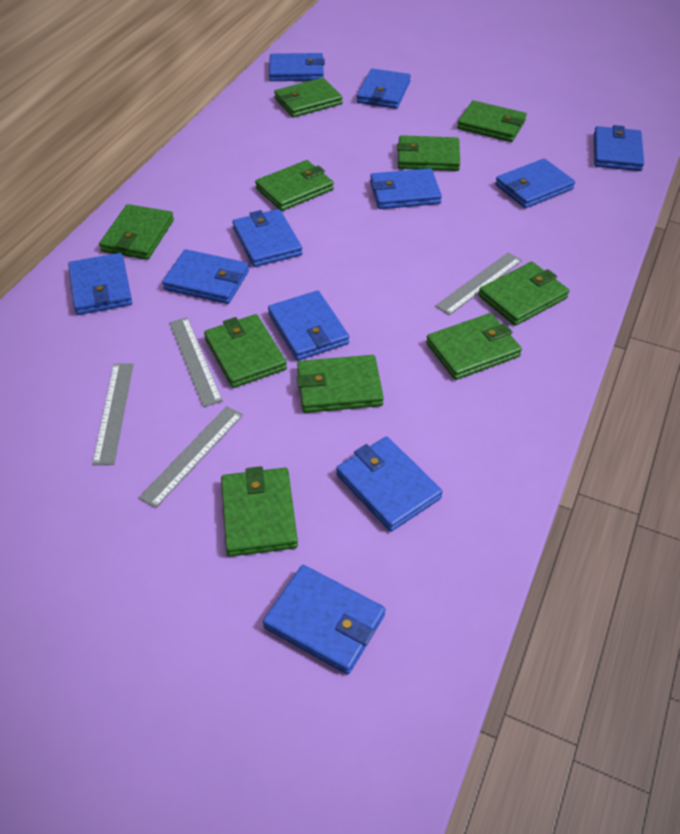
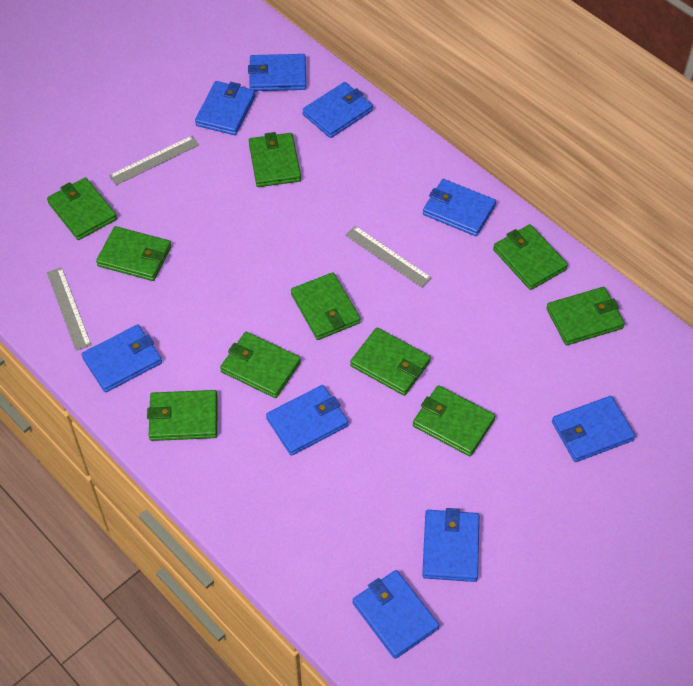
blue wallet: [68,253,132,315] [162,249,249,304] [232,209,303,267] [263,565,386,674] [268,291,349,361] [269,53,325,81] [336,437,443,532] [356,68,411,109] [370,168,442,209] [495,159,575,208] [594,125,644,171] = 11 -> [81,325,162,393] [195,81,255,135] [248,54,306,91] [266,385,349,456] [302,82,373,138] [352,570,440,659] [422,508,479,582] [423,179,496,236] [552,396,635,462] = 9
grey ruler: [92,363,134,465] [138,406,243,508] [169,318,223,407] [435,252,522,315] = 4 -> [47,267,91,350] [109,136,199,185] [345,226,432,288] = 3

